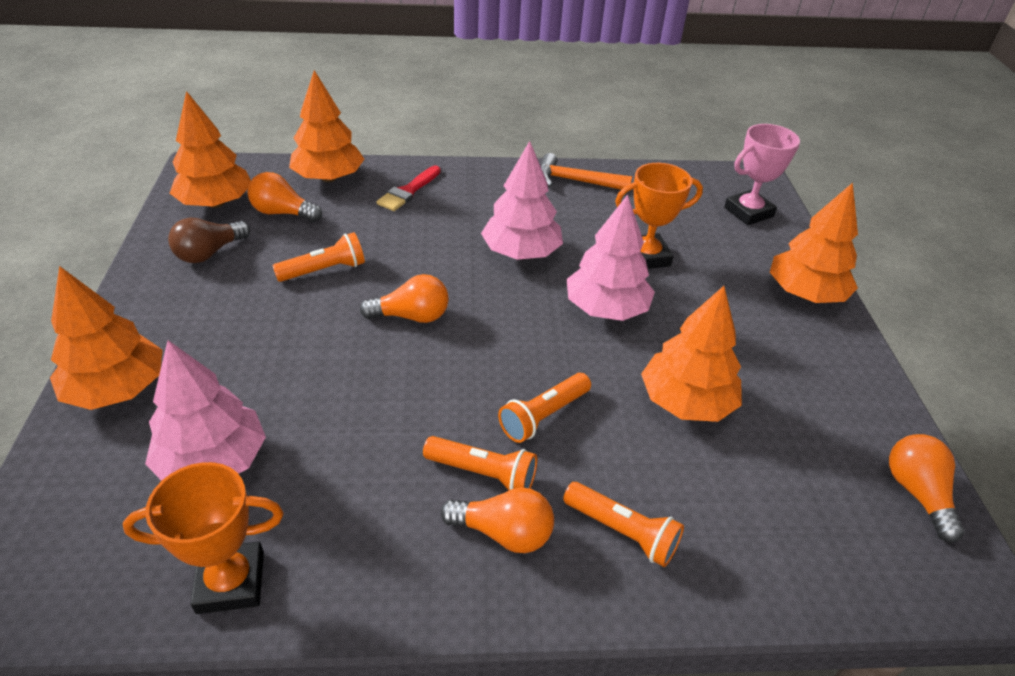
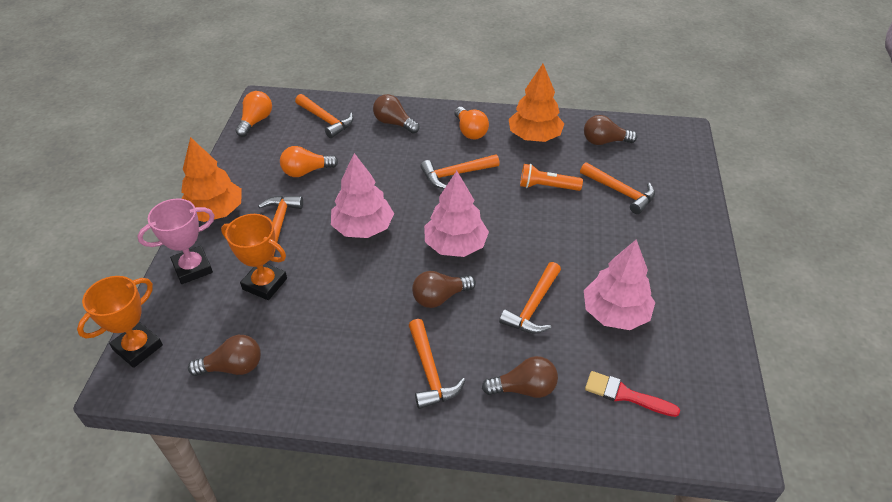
brown light bulb: [168,218,250,263] = 1 -> [188,335,261,376] [373,94,419,134] [412,271,476,308] [482,356,558,398] [584,115,637,145] = 5
orange flashlight: [273,232,365,282] [423,436,537,490] [498,373,591,443] [563,482,684,567] = 4 -> [520,164,583,191] = 1
orange hammer: [541,153,632,190] = 1 -> [258,196,303,256] [295,94,353,138] [409,319,466,409] [420,154,500,189] [499,262,561,334] [580,162,655,214] = 6
orange light bulb: [247,172,322,222] [360,274,449,323] [440,487,554,553] [889,434,964,543] = 4 -> [235,91,272,137] [280,146,338,177] [455,107,489,139] = 3
orange tree: [50,266,163,410] [169,91,251,208] [289,70,364,182] [641,286,742,422] [770,183,858,303] = 5 -> [181,137,242,222] [509,64,564,142] = 2

